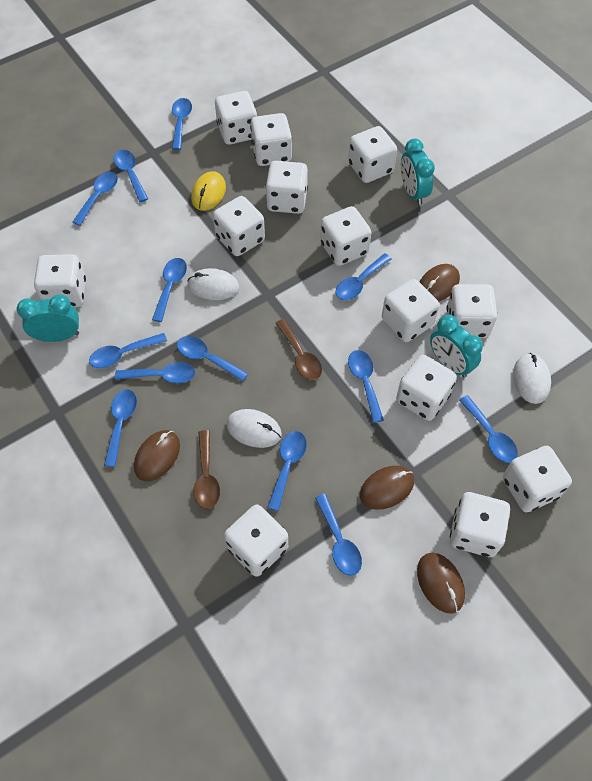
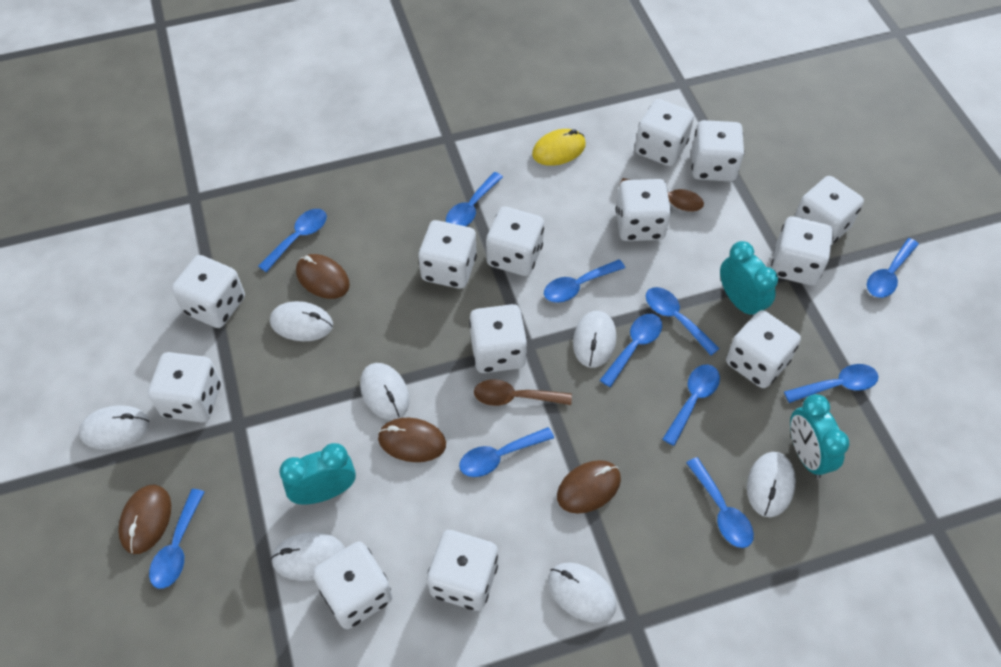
blue spoon: [72,172,118,226] [89,333,167,368] [104,389,137,467] [114,150,148,202] [115,362,195,384] [152,258,187,322] [172,98,192,150] [177,336,248,382] [267,431,307,511] [315,494,362,576] [336,254,392,300] [348,350,384,423] [459,395,518,463] = 13 -> [149,489,204,589] [258,209,327,272] [446,172,503,226] [459,427,554,477] [544,259,625,303] [600,314,662,387] [646,287,720,355] [663,365,720,446] [686,457,754,548] [784,364,879,403] [867,238,919,298] = 11
white mouse: [187,268,239,300] [226,409,282,448] [513,353,551,404] = 3 -> [79,405,150,449] [270,301,333,341] [271,532,345,581] [360,363,409,420] [548,562,616,623] [573,311,616,368] [747,452,796,517] = 7

